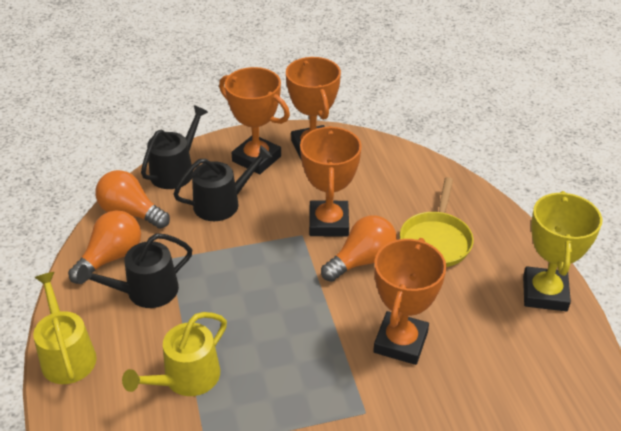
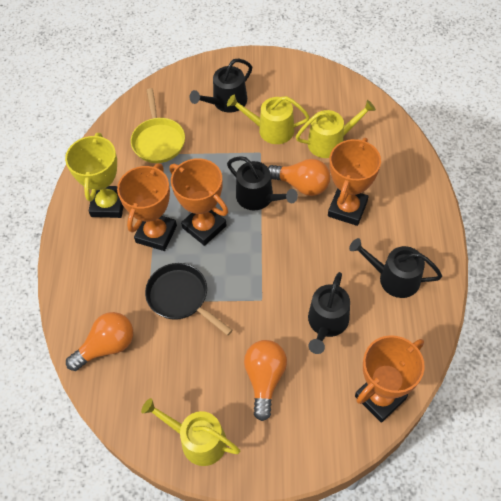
black pan: none = 0 -> [145,263,232,336] = 1
black watering can: [76,233,192,308] [141,105,208,189] [173,145,272,221] = 3 -> [190,59,252,113] [227,156,298,210] [308,272,350,354] [349,238,442,298] = 4
yellow watering can: [33,272,97,384] [122,312,227,396] = 2 -> [141,398,240,466] [227,95,310,144] [296,100,376,158] = 3

